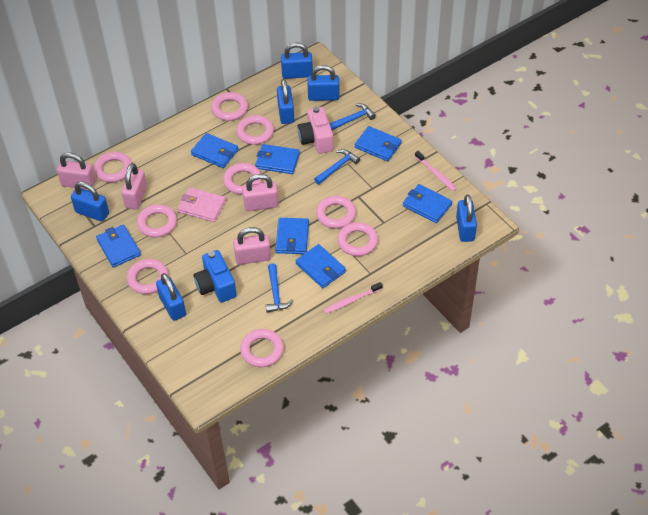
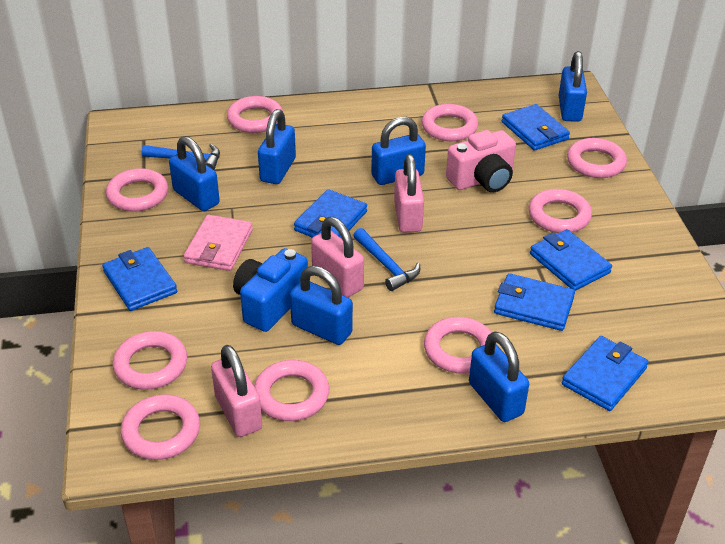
blue hammer: [266,263,293,313] [314,149,360,184] [329,104,376,130] = 3 -> [142,144,220,170] [353,228,420,291] = 2
blue wallet: [96,224,141,267] [191,133,238,168] [255,144,300,174] [275,218,309,254] [296,244,346,288] [355,126,402,161] [403,184,452,223] = 7 -> [102,247,177,311] [294,189,367,239] [494,273,575,331] [502,104,570,151] [530,229,612,291] [562,336,648,411] = 6
pink padlock: [57,153,95,189] [121,163,147,210] [233,227,271,265] [242,174,278,211] = 4 -> [211,345,262,437] [311,217,364,297] [394,154,424,233] = 3
pink toothbrush: [323,282,383,314] [415,151,457,192] = 2 -> none = 0

